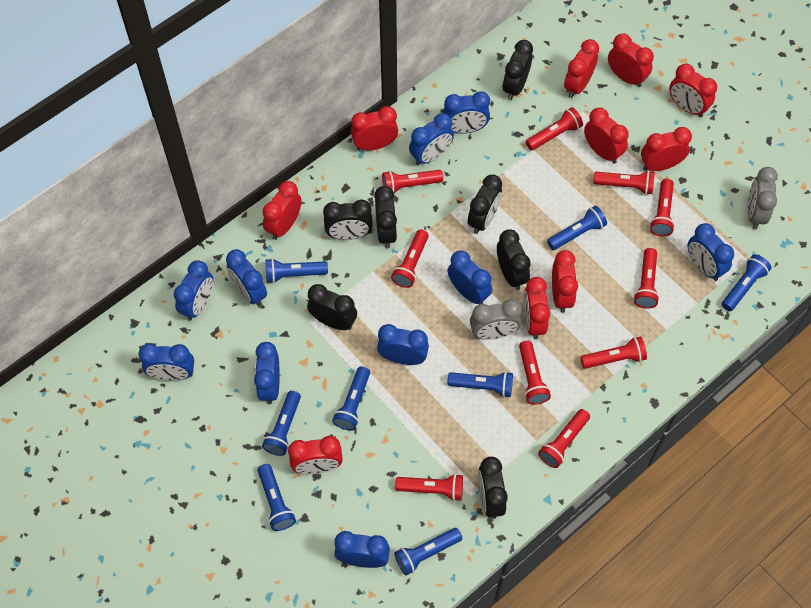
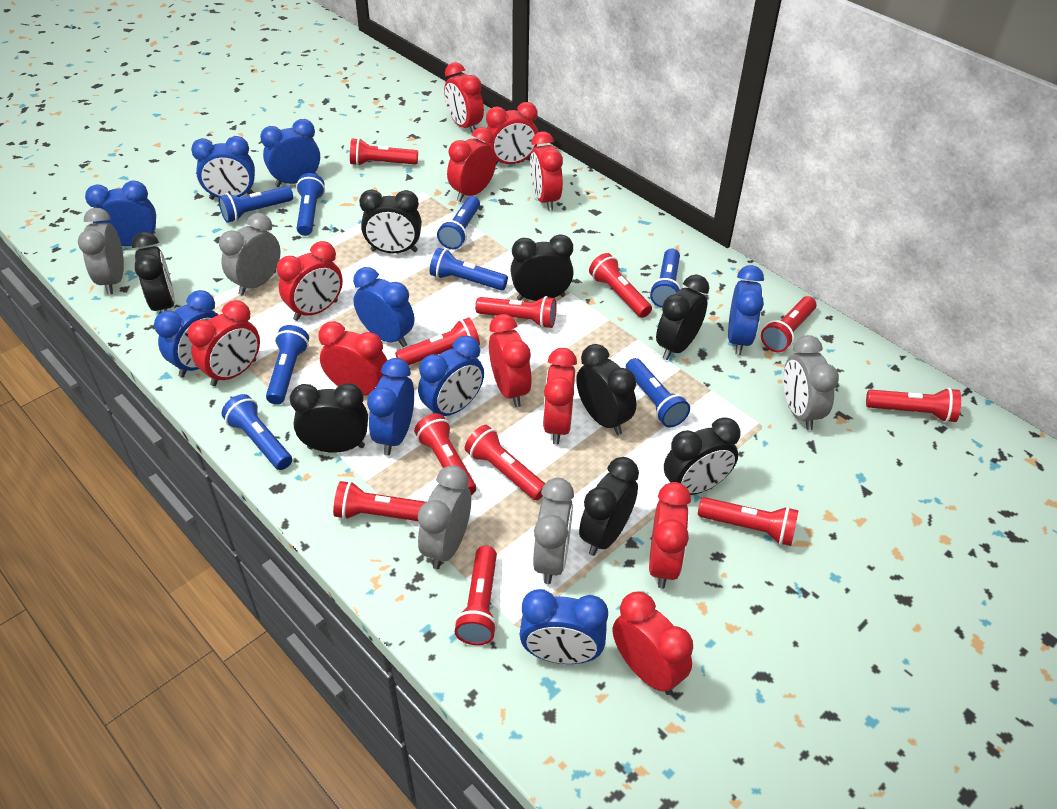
black clock: [307,284,357,330] [323,200,373,240] [374,186,397,248] [468,175,502,234] [478,457,508,519] [497,229,531,290] [503,40,533,100] = 7 -> [132,232,175,313] [290,383,368,453] [359,190,421,253] [510,234,574,301] [576,344,636,435] [579,457,639,556] [656,275,709,360] [664,417,741,495] = 8
blue clock: [139,343,194,381] [174,261,213,321] [226,249,267,306] [254,342,280,404] [334,531,390,568] [377,324,429,365] [409,113,454,166] [443,91,490,134] [447,250,492,304] [688,223,734,281] = 10 -> [85,181,158,246] [154,290,219,378] [191,136,255,200] [260,119,320,187] [353,267,414,347] [367,358,414,455] [418,336,484,416] [519,589,608,664] [728,265,764,355] = 9
grey clock: [470,299,522,340] [747,167,778,229] = 2 -> [78,208,124,294] [219,213,280,296] [418,465,471,569] [533,478,574,584] [783,335,839,430] = 5
red clock: [263,181,302,240] [288,436,343,474] [351,106,398,151] [524,277,550,339] [552,250,578,313] [564,39,599,98] [584,108,629,163] [608,33,654,87] [641,127,692,171] [669,64,717,117] = 10 -> [188,300,260,386] [277,241,343,321] [319,321,387,395] [444,62,484,133] [447,127,496,202] [485,102,538,164] [489,314,532,407] [530,131,563,211] [543,348,577,445] [613,591,693,695] [649,482,691,589] = 11
red flashlight: [382,170,443,193] [391,229,429,288] [395,474,463,501] [519,341,551,405] [526,107,583,150] [538,409,590,468] [581,336,647,369] [593,170,655,195] [634,248,660,309] [650,179,675,236] = 10 -> [333,481,426,521] [350,138,418,166] [395,317,480,365] [414,413,476,495] [454,546,497,645] [465,425,545,500] [475,296,557,328] [589,253,652,318] [698,497,799,546] [761,296,817,352] [866,388,961,423] = 11

